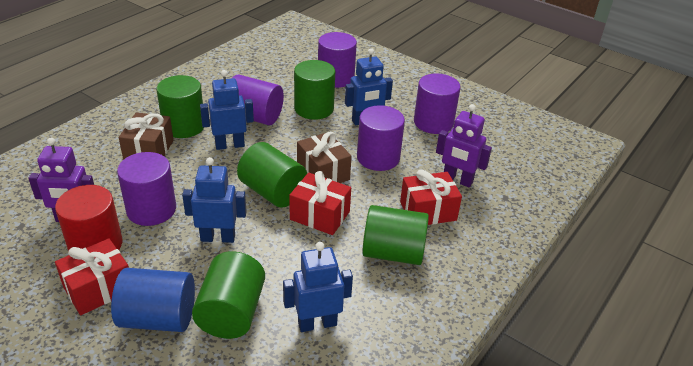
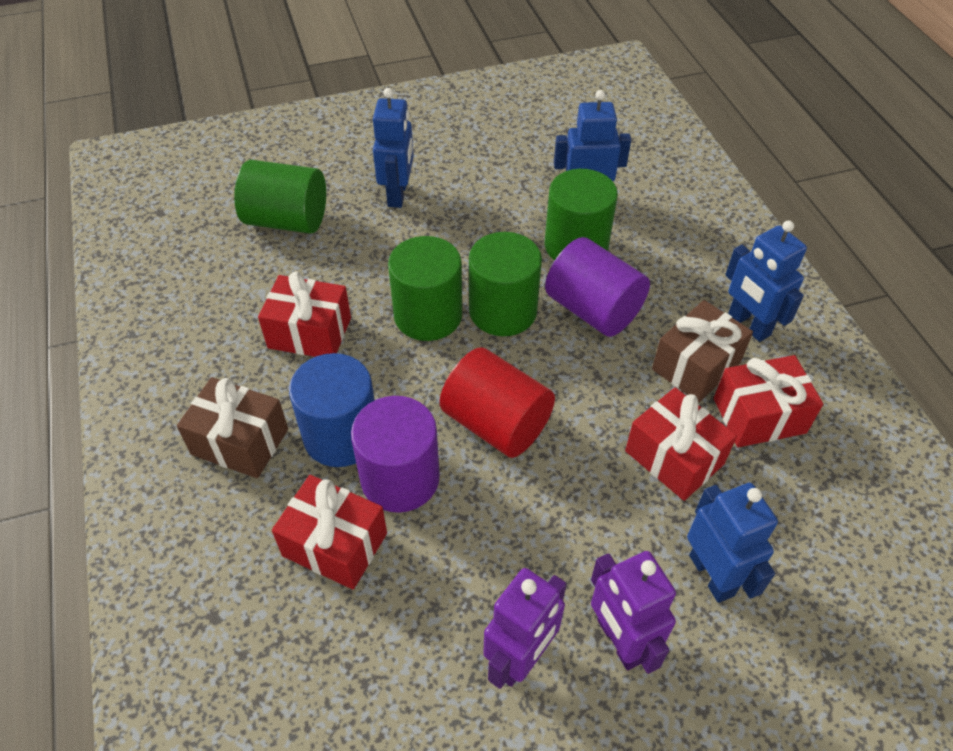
green cylinder: [156,75,204,138] [192,251,265,339] [237,142,307,208] [294,60,335,120] [362,205,429,265] = 5 -> [234,160,326,234] [388,236,462,341] [469,232,542,336] [545,169,618,261] = 4
purple cylinder: [117,152,176,226] [232,75,284,125] [318,32,357,88] [357,105,405,171] [414,73,460,134] = 5 -> [351,396,440,513] [545,237,650,337] = 2
red gift: [55,238,129,316] [289,171,351,235] [400,170,462,225] = 3 -> [258,271,351,357] [272,475,387,590] [625,387,737,501] [714,355,823,447] = 4

